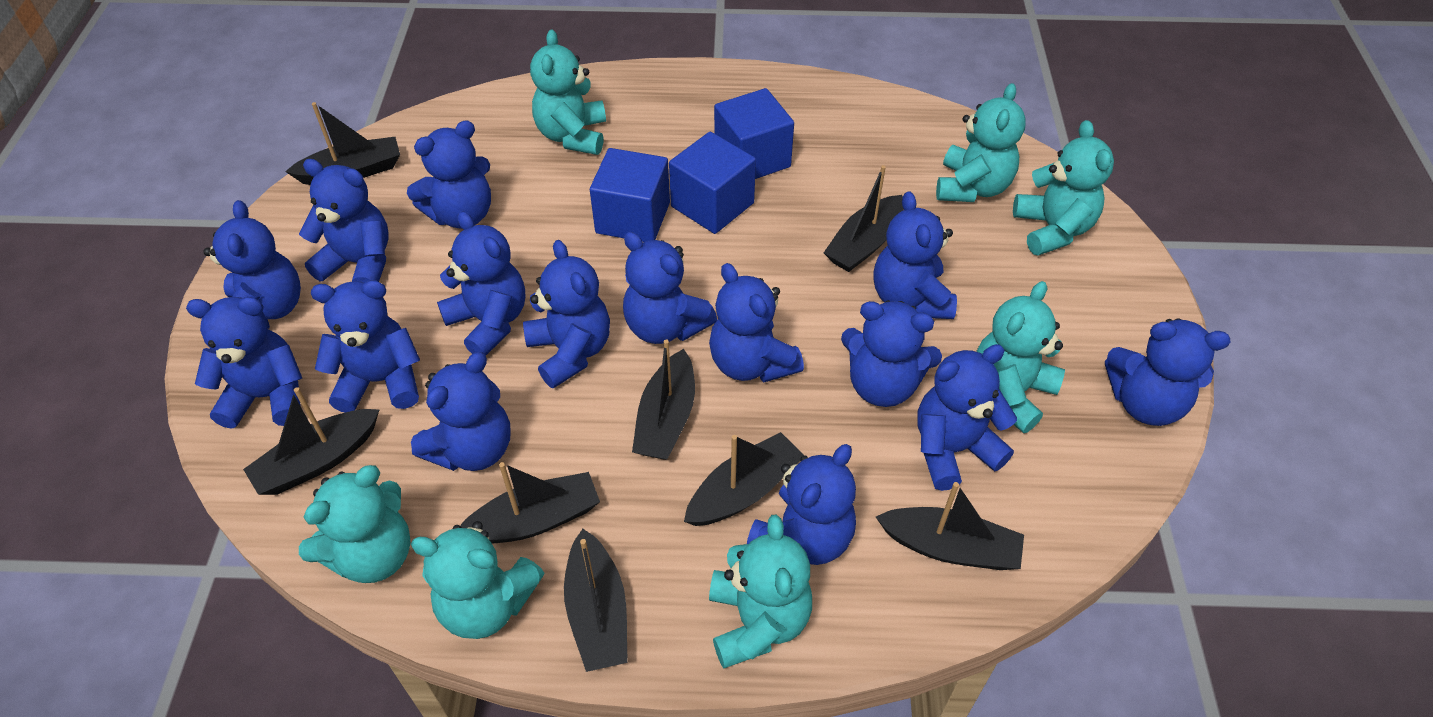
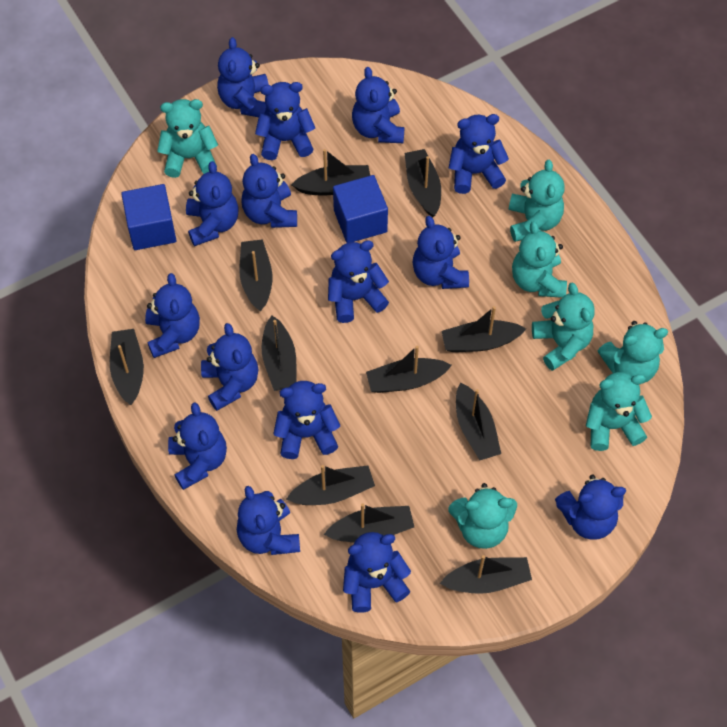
black boat: [243,387,380,495] [285,102,400,185] [460,462,600,544] [564,529,628,672] [632,339,695,460] [684,432,804,526] [824,165,903,272] [876,482,1024,570] = 8 -> [110,329,144,405] [239,239,272,312] [261,316,296,391] [286,465,375,505] [291,149,370,196] [324,503,414,543] [366,346,452,393] [405,149,441,217] [440,555,532,594] [442,306,526,352] [456,382,501,460] = 11
blue cube: [590,148,670,242] [669,132,756,234] [714,88,794,179] = 3 -> [121,184,176,250] [333,175,388,243] = 2

